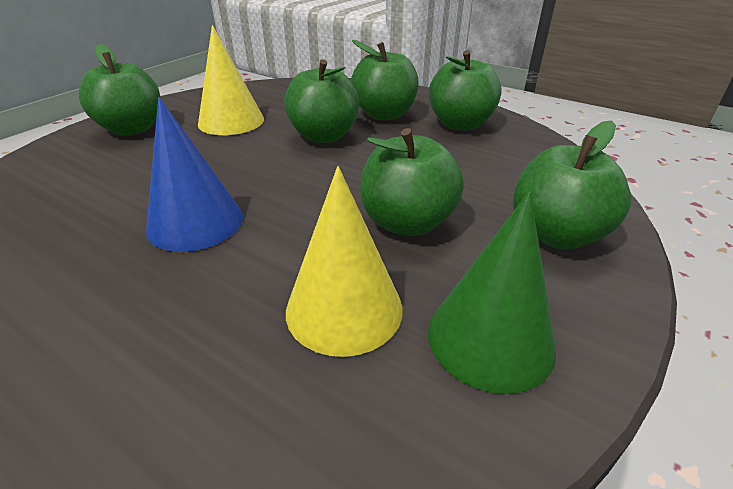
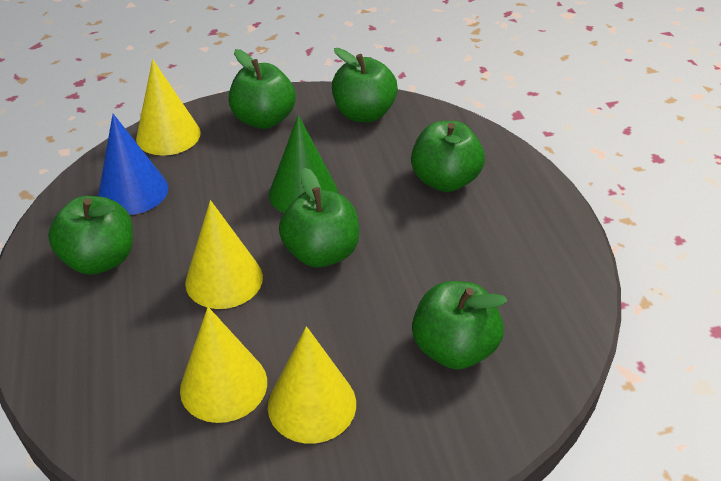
yellow cone: [198,25,264,135] [286,166,403,357] = 2 -> [136,59,201,156] [180,307,267,423] [185,200,263,309] [268,326,356,444] = 4

